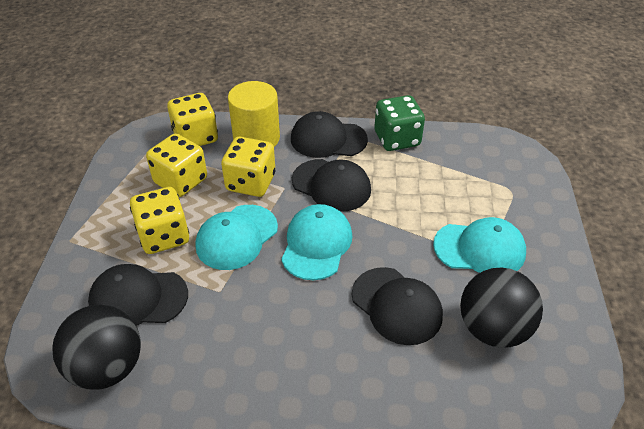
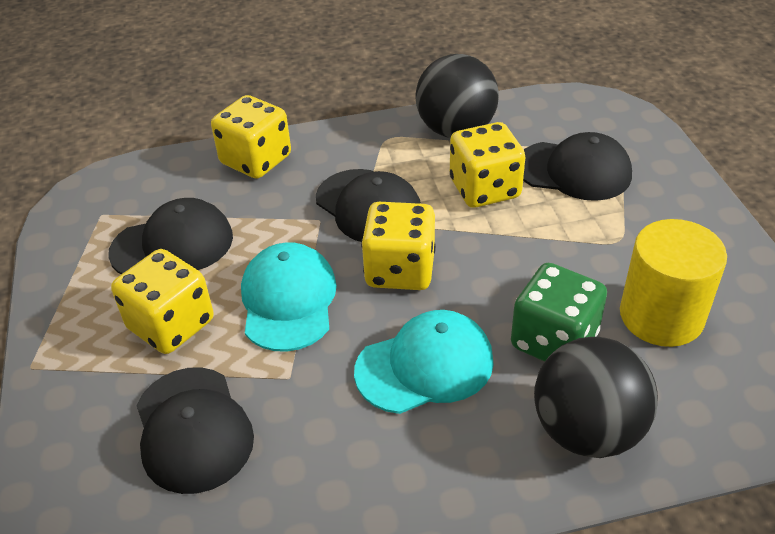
turquoise cap: [196,205,278,270] [281,204,352,280] [433,217,526,273] = 3 -> [241,242,337,352] [354,310,494,414] = 2

